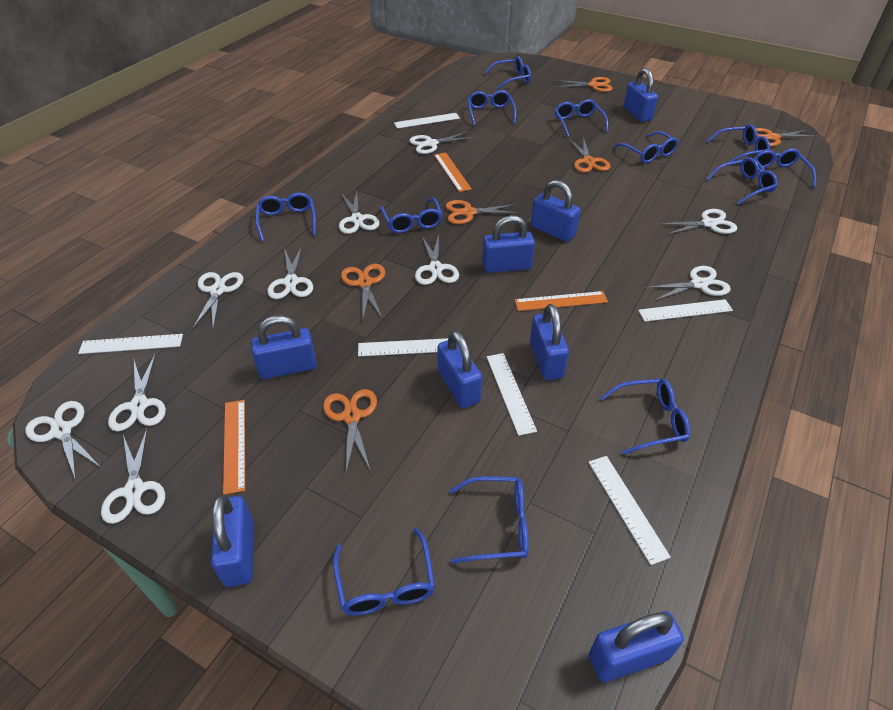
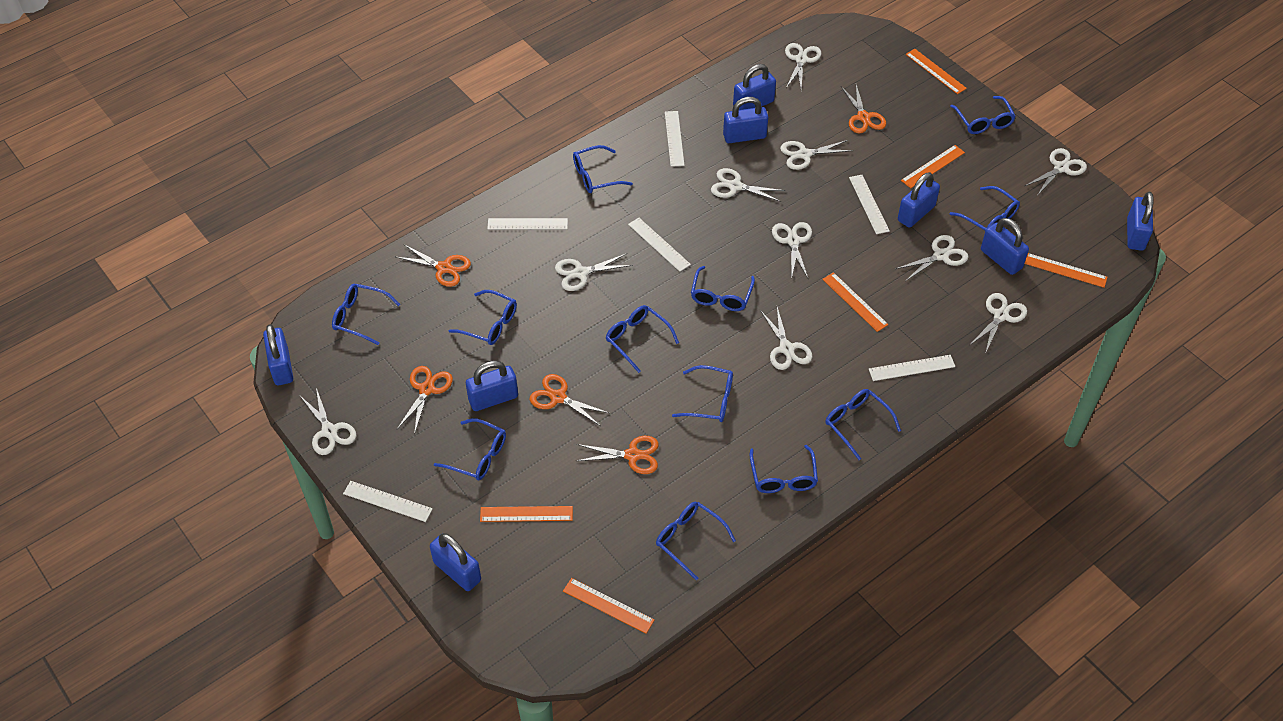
orange ruler: [223,400,245,495] [434,152,472,192] [515,291,608,311] = 3 -> [480,506,573,522] [563,578,654,634] [822,272,889,332] [901,145,965,188] [906,49,967,94] [1025,253,1108,288] = 6
orange scissors: [323,389,377,472] [341,264,385,319] [446,200,519,224] [556,77,613,92] [569,137,610,173] [756,128,815,147] = 6 -> [396,245,471,287] [397,366,453,435] [529,374,609,426] [577,436,659,474] [841,85,886,134] = 5

